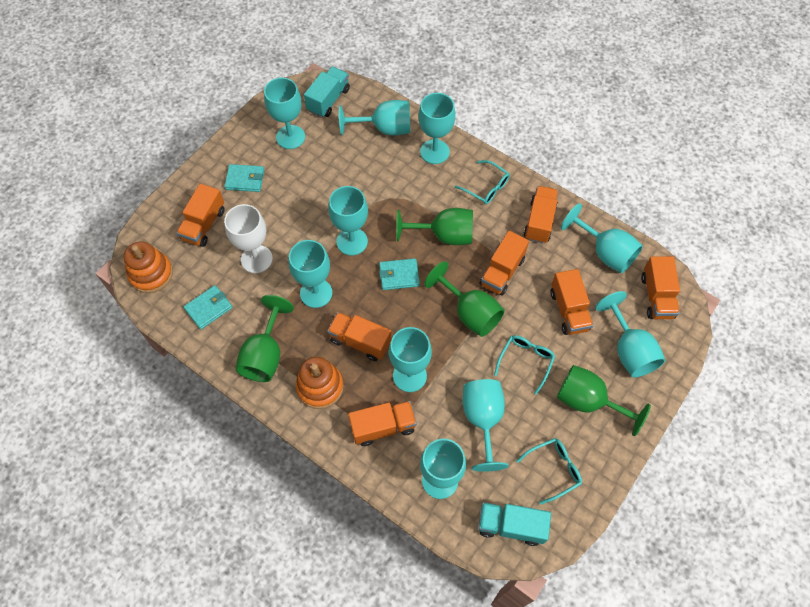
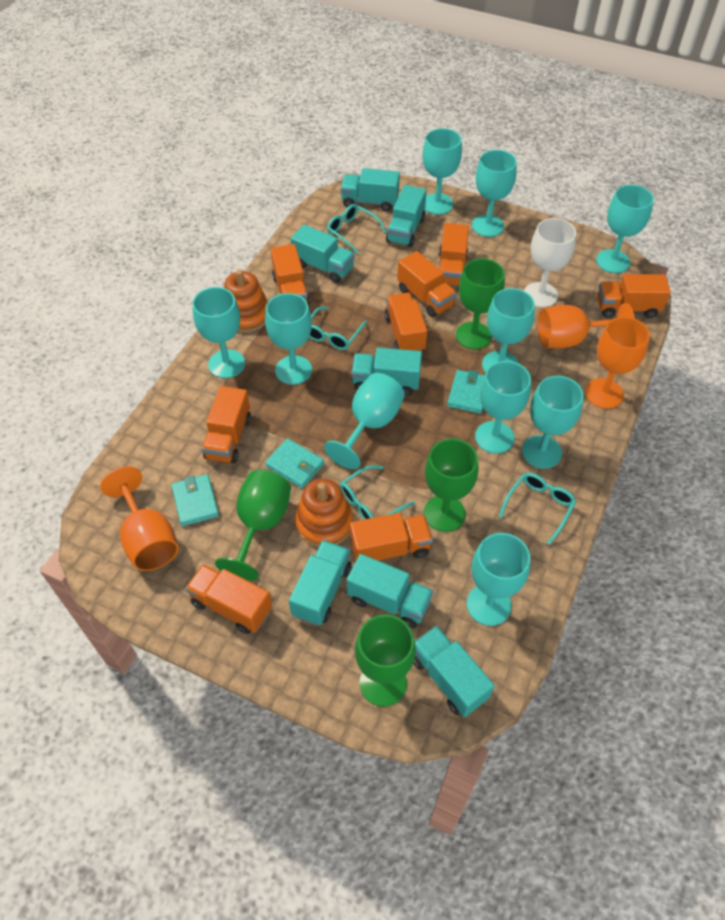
orange goblet: none = 0 -> [100,466,179,571] [538,303,635,348] [585,317,650,409] = 3
orange truck: [176,184,225,247] [327,312,392,361] [348,401,417,446] [480,231,529,296] [524,186,558,244] [550,269,593,335] [641,256,680,319] = 7 -> [185,564,272,634] [202,386,251,464] [271,244,310,306] [350,513,433,560] [384,293,427,352] [397,251,457,317] [439,223,469,286] [597,274,671,318] = 8
turquoise glasses: [454,160,510,205] [494,335,555,395] [516,438,582,505] = 3 -> [309,307,368,350] [327,204,387,254] [340,465,415,520] [499,473,576,545] = 4
turquoise truck: [304,67,350,117] [478,502,551,546] = 2 -> [289,540,352,626] [291,225,355,283] [340,168,400,212] [347,554,433,628] [351,348,422,396] [386,185,427,247] [413,626,494,717] = 7

